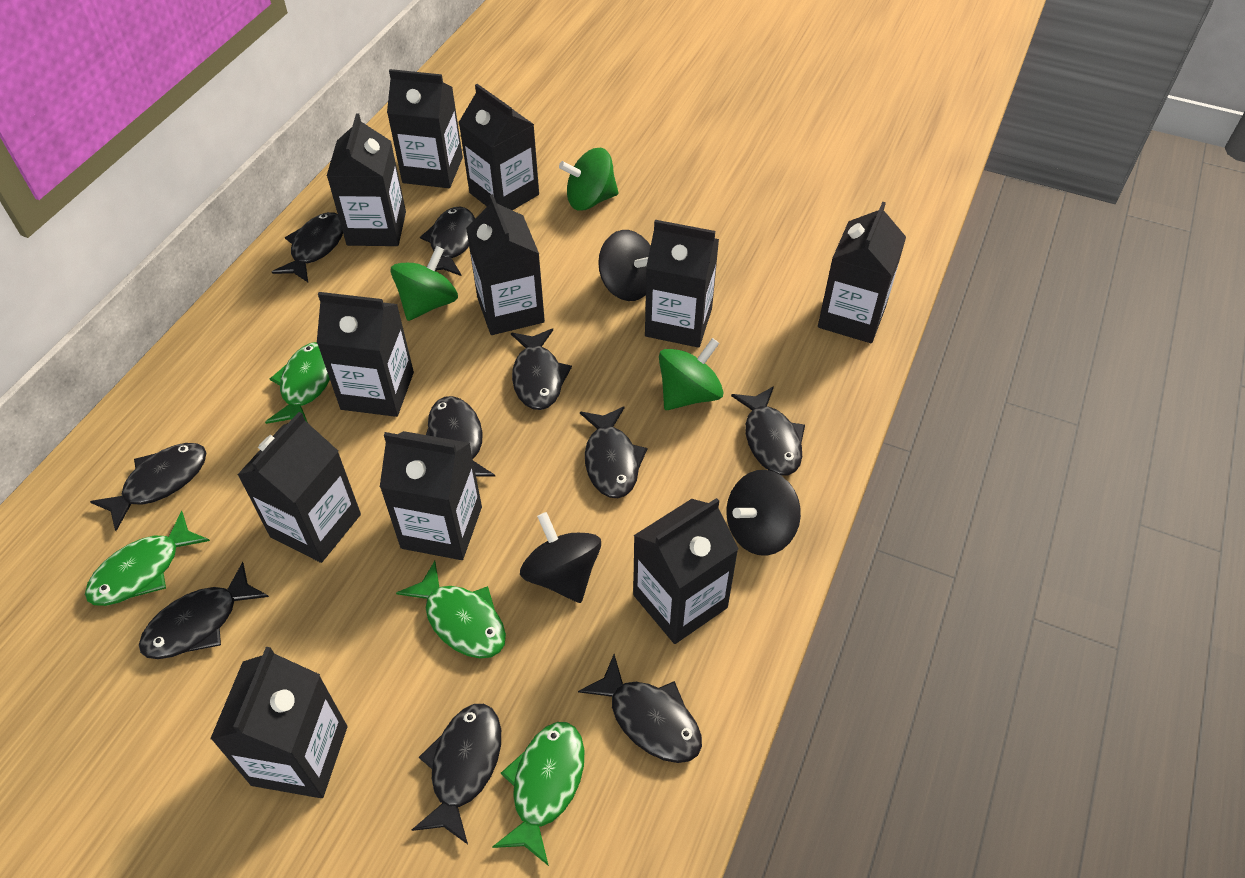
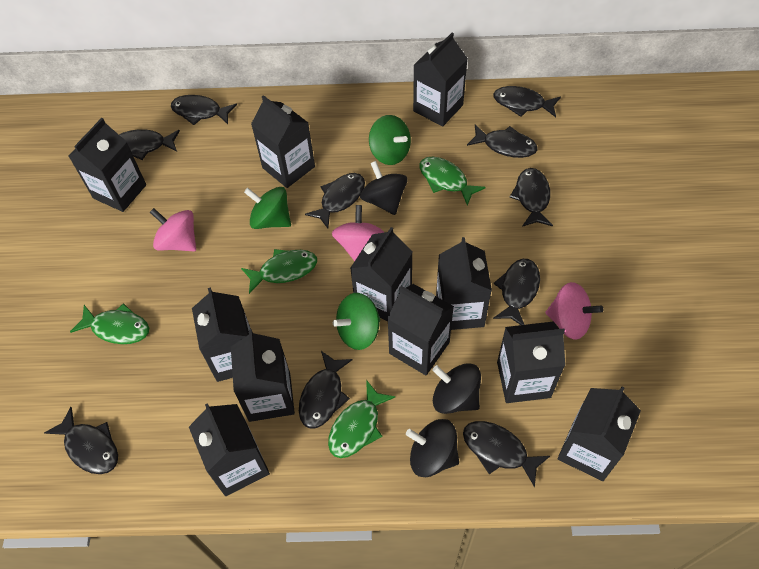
pink spinning top: none = 0 -> [150,208,196,251] [332,205,384,261] [545,282,603,340] = 3

